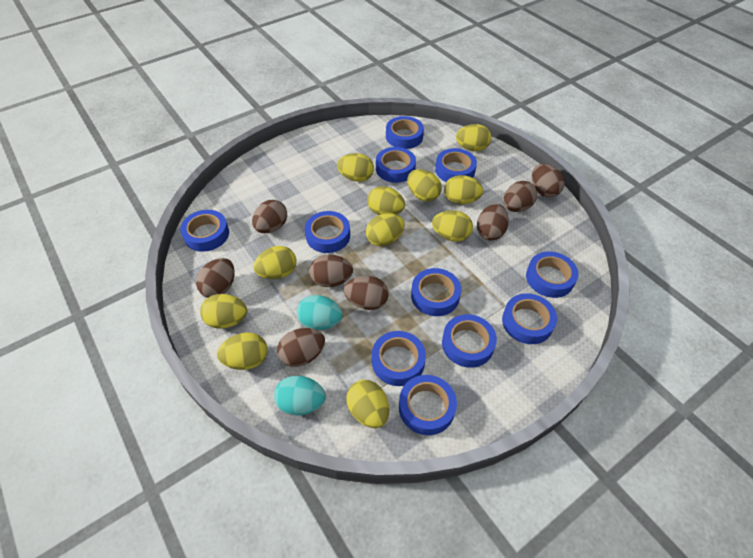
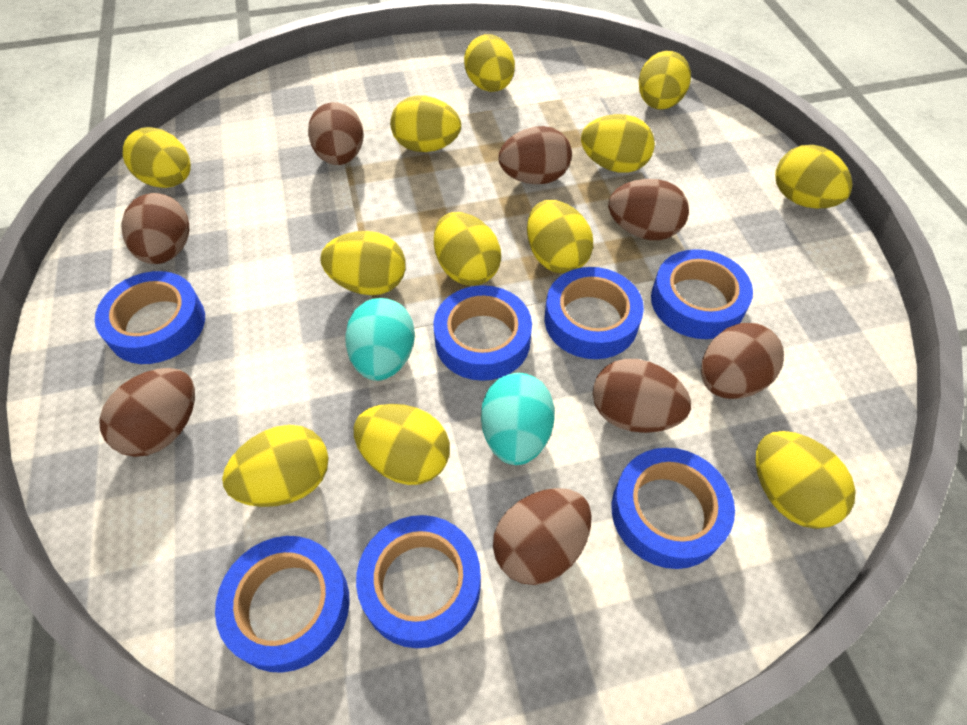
blue tape: [180,210,229,252] [305,211,350,253] [372,331,426,386] [376,147,416,183] [386,116,424,149] [399,375,457,435] [411,268,461,316] [435,148,477,182] [442,314,497,368] [502,293,557,344] [526,251,578,298] = 11 -> [95,271,205,364] [215,536,350,673] [356,515,481,648] [433,285,532,381] [544,267,644,359] [612,448,735,569] [651,249,753,339] = 7
yellow egg: [200,294,247,328] [217,333,268,370] [253,246,297,279] [337,153,374,182] [346,380,389,428] [366,213,404,246] [367,186,405,215] [407,169,442,202] [432,210,473,242] [444,175,483,204] [456,124,491,151] = 11 -> [123,127,191,188] [222,425,329,507] [321,231,406,295] [354,404,450,485] [390,95,461,152] [434,212,501,286] [464,34,515,92] [527,200,593,274] [581,114,655,173] [639,51,691,110] [755,431,856,529] [775,145,852,208] = 12

